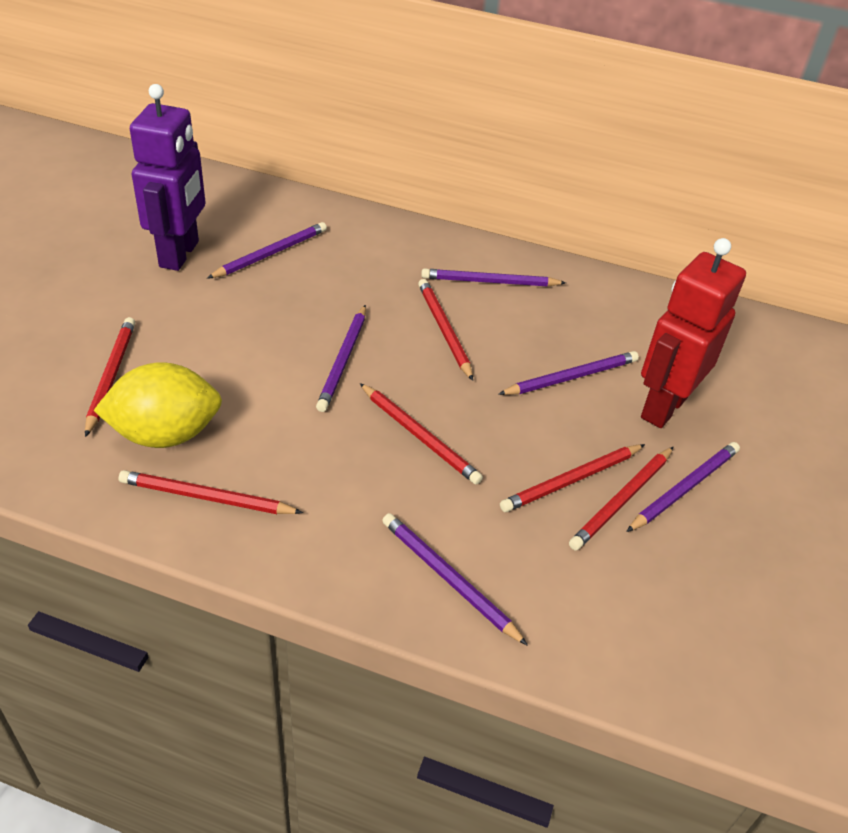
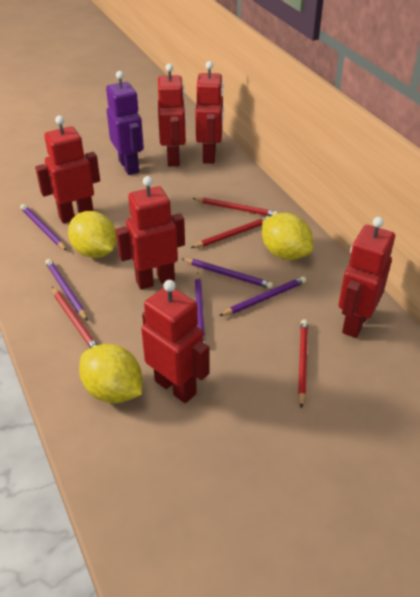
purple pencil: [207,222,327,279] [316,305,366,412] [382,513,528,646] [421,268,566,287] [498,351,639,395] [626,442,740,532] = 6 -> [20,204,67,251] [45,259,88,321] [181,258,273,289] [195,272,206,344] [219,276,306,316] = 5
red pencil: [85,317,135,437] [119,470,303,514] [360,383,483,485] [418,279,473,381] [500,444,645,512] [569,447,673,550] = 6 -> [52,287,97,348] [191,216,269,248] [193,197,278,216] [298,319,308,408] = 4
red robot: [641,238,746,428] = 1 -> [35,116,100,223] [116,176,185,290] [141,280,209,403] [158,63,186,166] [195,61,224,164] [338,217,395,338] = 6
yellow lemon: [93,362,222,448] = 1 -> [68,211,117,258] [79,344,142,403] [262,213,313,260] = 3

